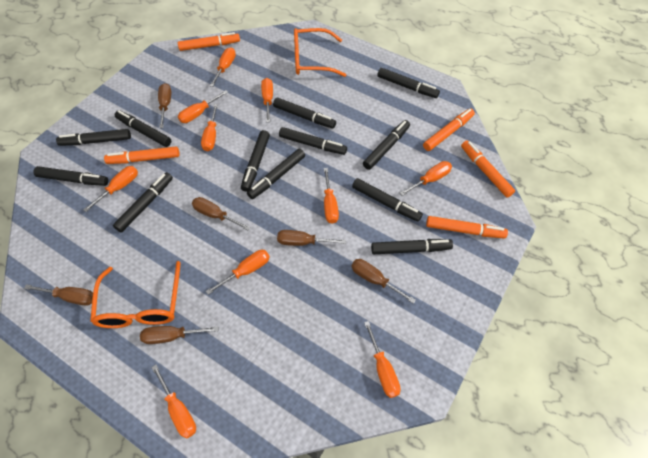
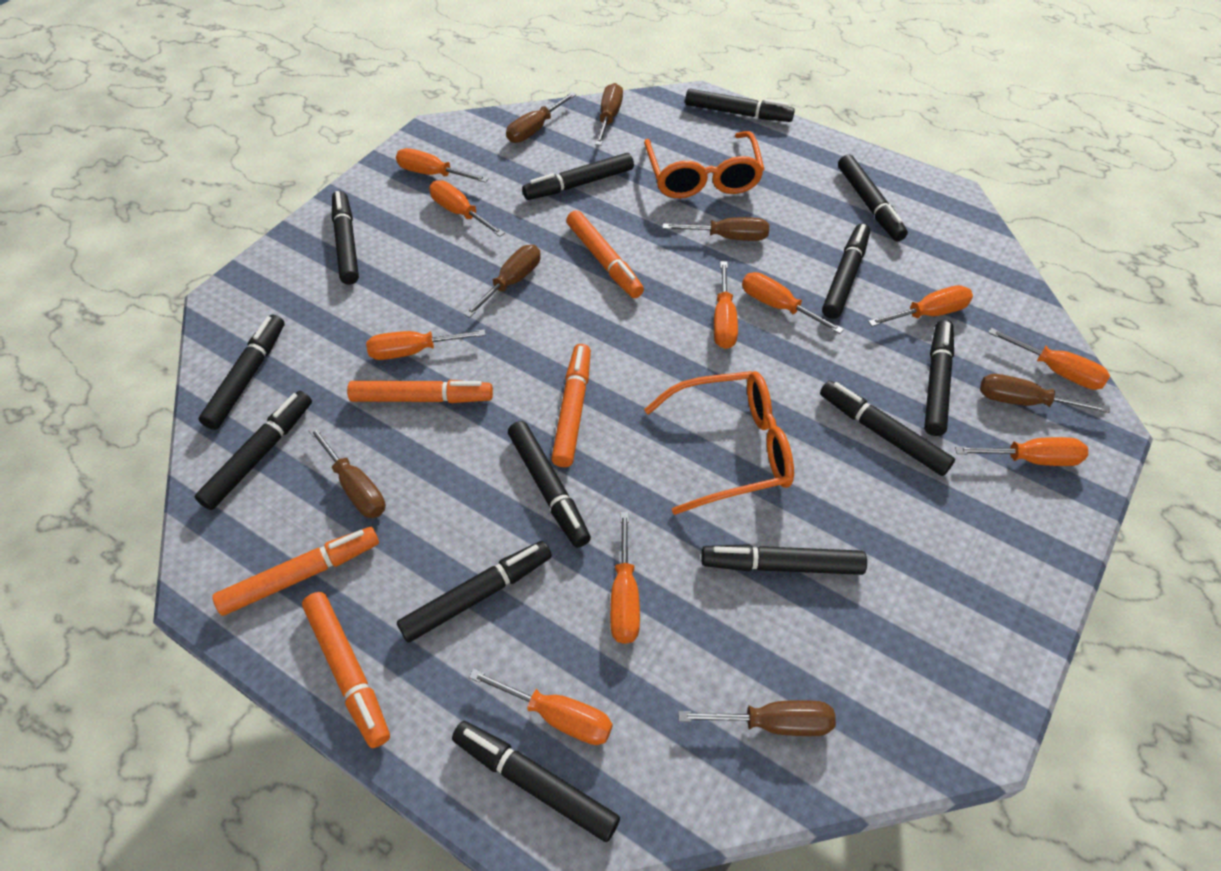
black marker: [34,166,108,186] [56,129,131,146] [113,172,173,233] [115,110,171,147] [241,130,270,192] [247,149,305,199] [273,97,336,129] [279,127,347,155] [352,178,423,222] [363,120,410,170] [371,239,453,254] [377,68,440,98] = 12 -> [195,391,312,510] [199,315,285,430] [332,191,359,285] [397,541,552,643] [452,721,620,842] [508,421,591,548] [522,153,634,200] [685,89,795,122] [701,544,867,575] [820,380,955,476] [822,224,870,319] [838,154,908,241] [924,320,954,436] = 13
brown screwdriver: [24,284,93,306] [140,326,218,344] [158,83,171,128] [192,197,250,230] [277,230,346,246] [351,259,416,304] = 6 -> [308,426,386,518] [464,245,541,318] [506,92,576,143] [595,83,623,146] [663,217,769,241] [678,700,836,736] [980,374,1110,413] = 7

